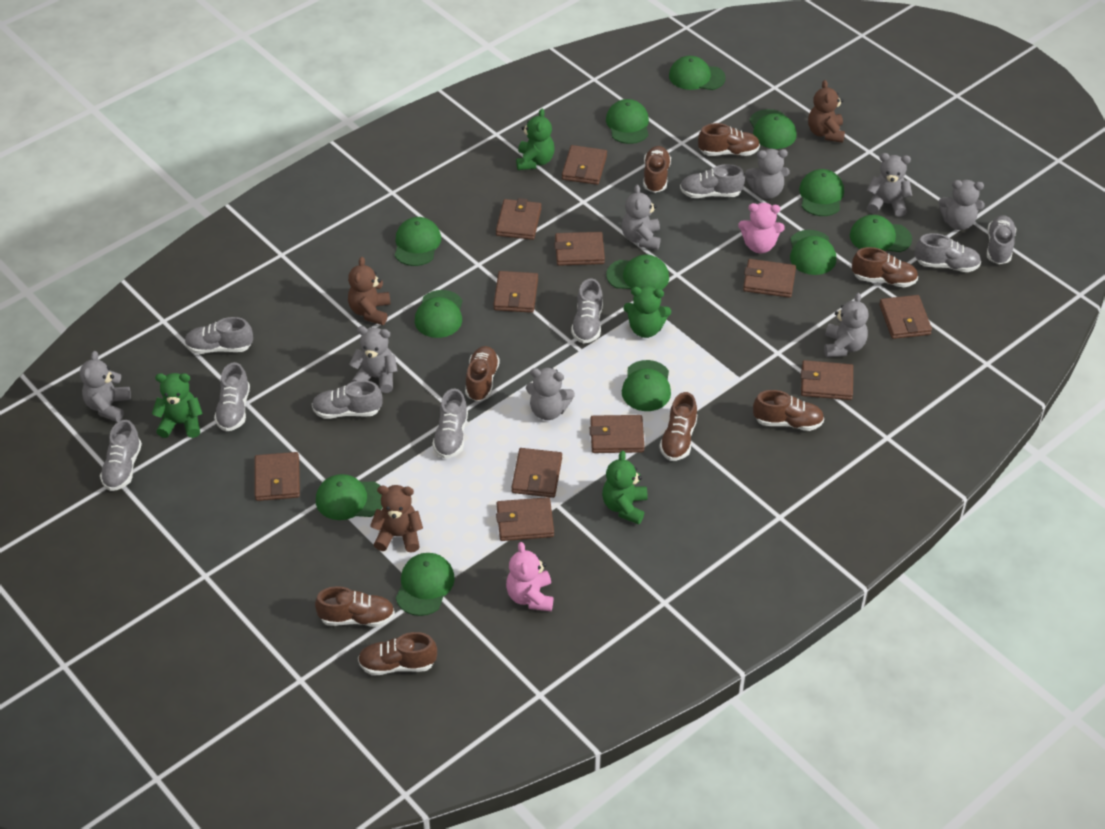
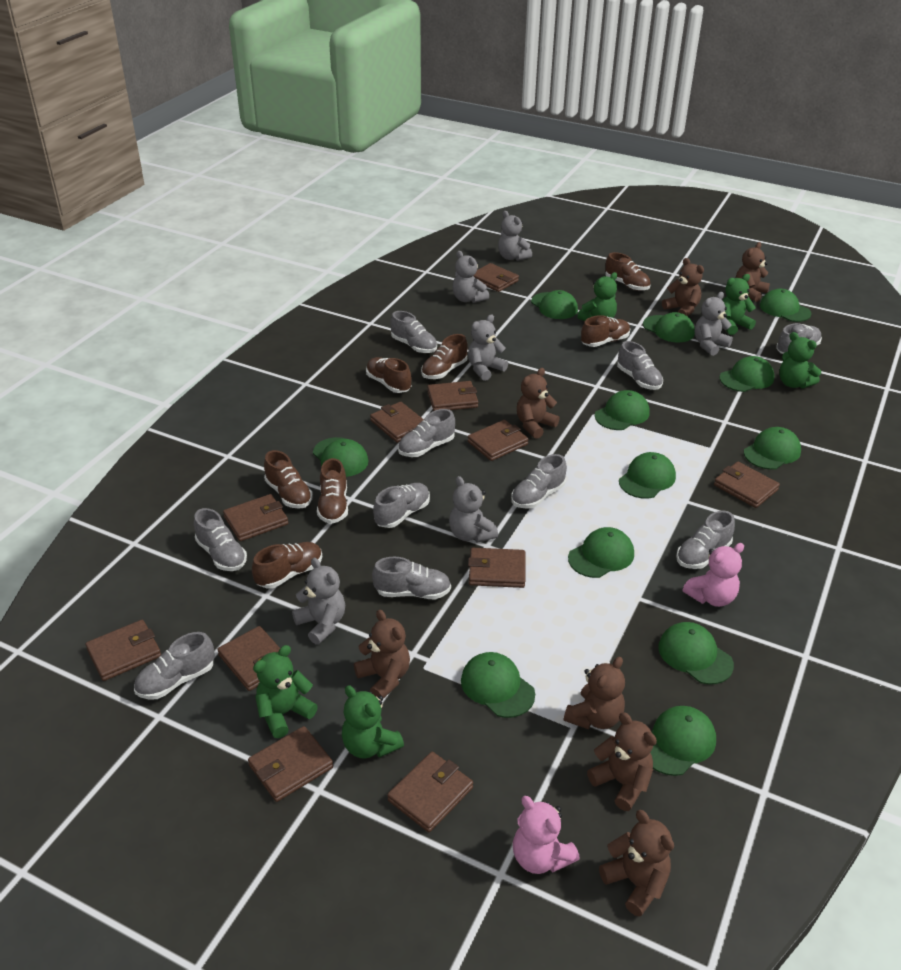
brown shoe: [315,586,395,627] [358,632,437,675] [465,346,500,401] [643,146,671,193] [659,392,697,461] [698,123,760,156] [753,390,824,431] [852,247,918,287] = 8 -> [252,542,322,589] [264,450,313,509] [317,458,348,524] [366,357,411,393] [421,334,468,379] [581,315,630,347] [605,252,651,291] = 7
brown teddy bear: [348,257,391,325] [370,485,423,553] [808,80,845,143] = 3 -> [354,610,410,699] [517,368,560,439] [564,657,625,730] [587,712,657,811] [599,810,674,917] [662,258,704,316] [736,242,770,302] = 7
green teddy bear: [152,373,203,438] [516,108,555,170] [602,451,648,524] [623,286,671,338] = 4 -> [253,645,318,738] [342,685,404,759] [577,272,617,321] [722,274,756,335] [779,332,821,388] = 5
grey shoe: [100,420,142,491] [185,317,253,354] [214,362,250,432] [312,380,382,419] [432,389,468,459] [571,278,603,343] [680,164,745,198] [915,233,981,272] [987,215,1016,264] = 9 -> [134,632,215,700] [194,508,247,571] [372,557,451,599] [373,483,430,528] [390,311,437,353] [398,409,455,457] [511,454,567,509] [617,341,663,390] [676,511,735,569] [776,323,822,354] = 10
grey teddy bear: [80,351,131,422] [349,326,398,393] [526,368,575,420] [622,185,661,250] [745,149,790,199] [824,293,869,357] [867,153,912,217] [939,180,985,230] = 8 -> [292,558,345,645] [449,476,498,543] [453,251,489,303] [468,315,508,381] [498,211,532,261] [695,292,733,356] = 6

